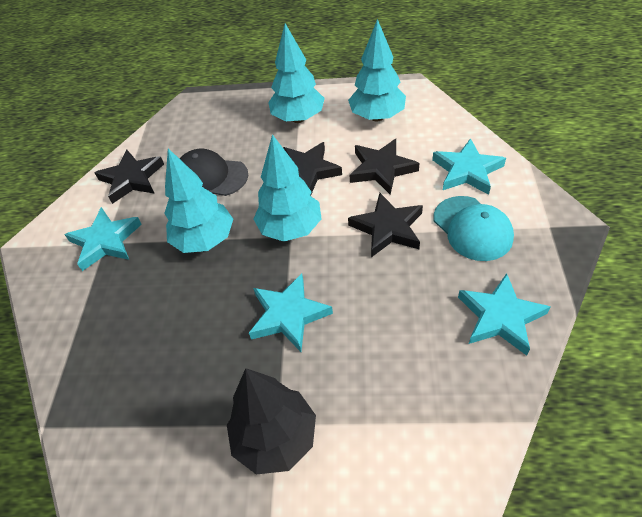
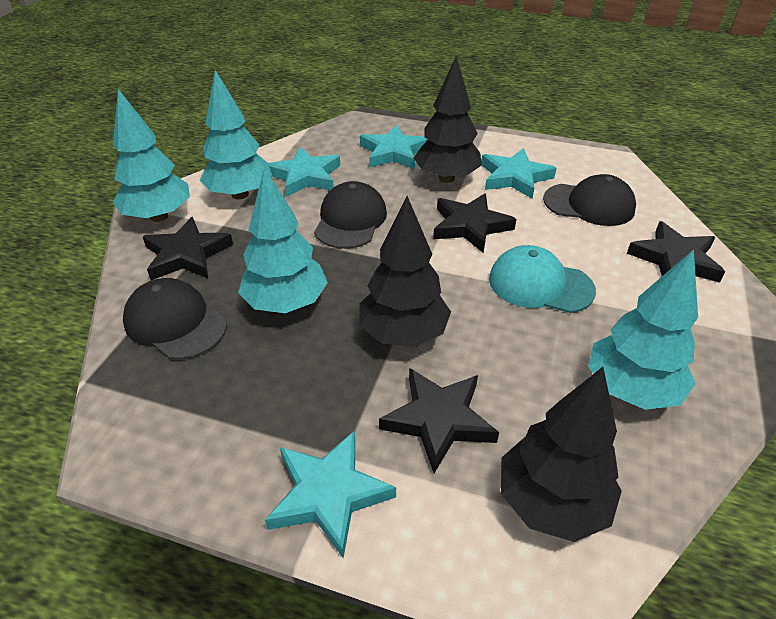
black cap: [180,149,248,196] = 1 -> [123,278,227,360] [314,181,387,249] [543,174,636,226] = 3
black tree: [227,368,316,475] = 1 -> [360,196,451,347] [414,56,482,183] [501,367,622,542] = 3

